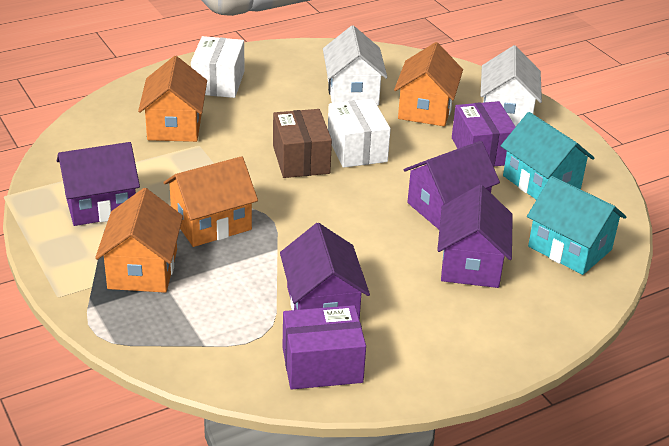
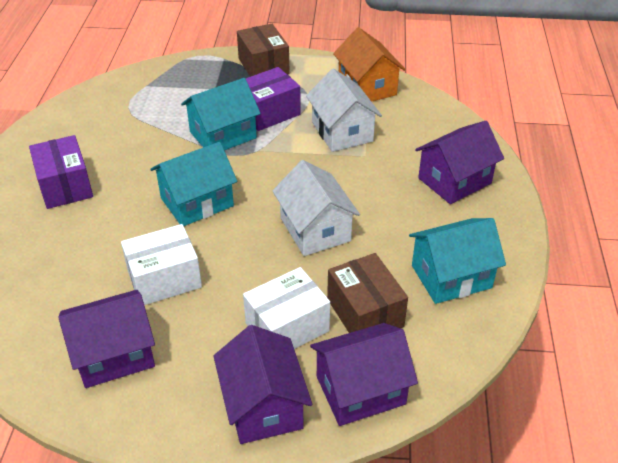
brown box: [273,109,332,178] = 1 -> [237,24,290,77] [327,253,408,333] = 2
orange house: [95,188,183,293] [138,56,207,142] [163,156,258,247] [394,42,463,126] = 4 -> [333,27,406,102] = 1
turquoise house: [501,112,594,200] [527,176,626,275] = 2 -> [150,142,237,226] [181,78,261,150] [409,218,506,304] = 3

